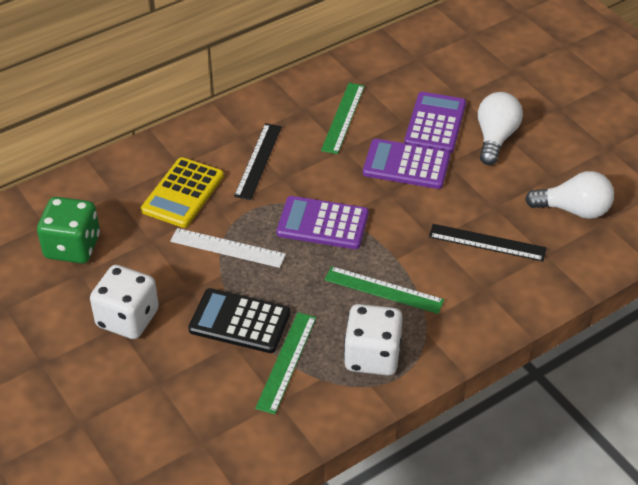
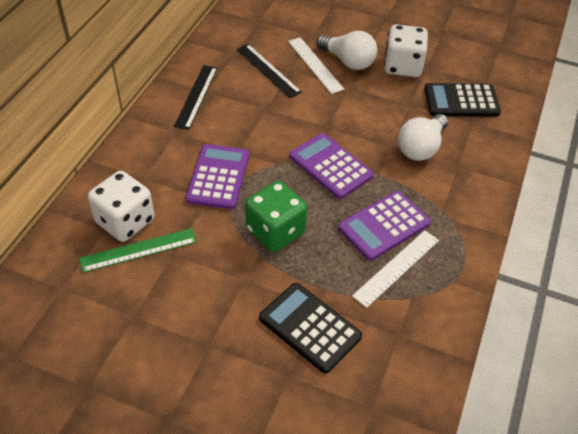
black calculator: [188,288,290,353] = 1 -> [259,283,362,374] [424,83,501,117] = 2
green ruler: [255,312,316,414] [321,83,365,154] [325,266,444,314] = 3 -> [79,228,197,273] = 1
white ruler: [170,228,286,268] = 1 -> [288,37,344,94] [352,230,439,308] = 2
yellow calculator: [141,157,224,228] = 1 -> none = 0

